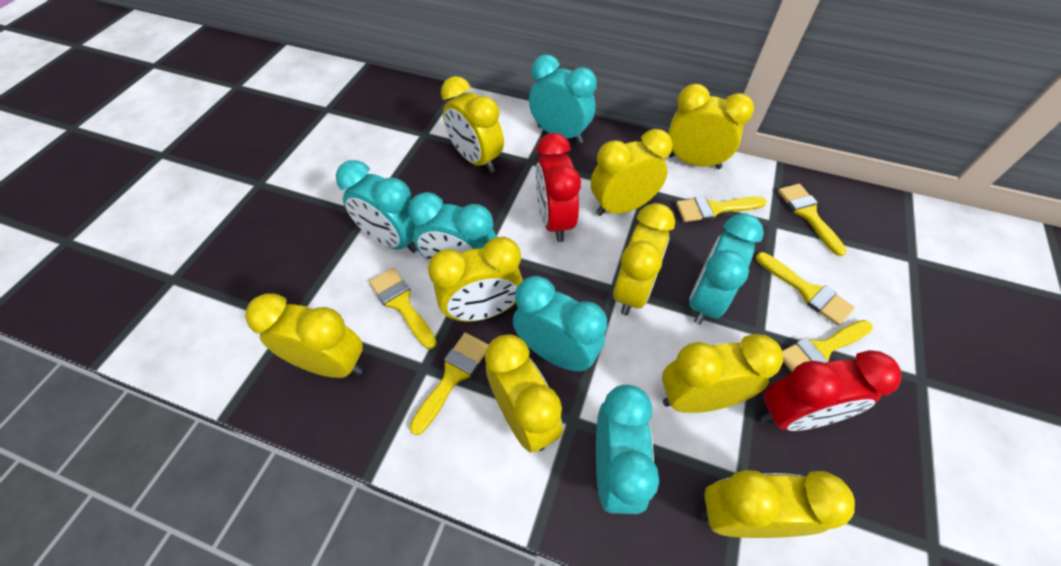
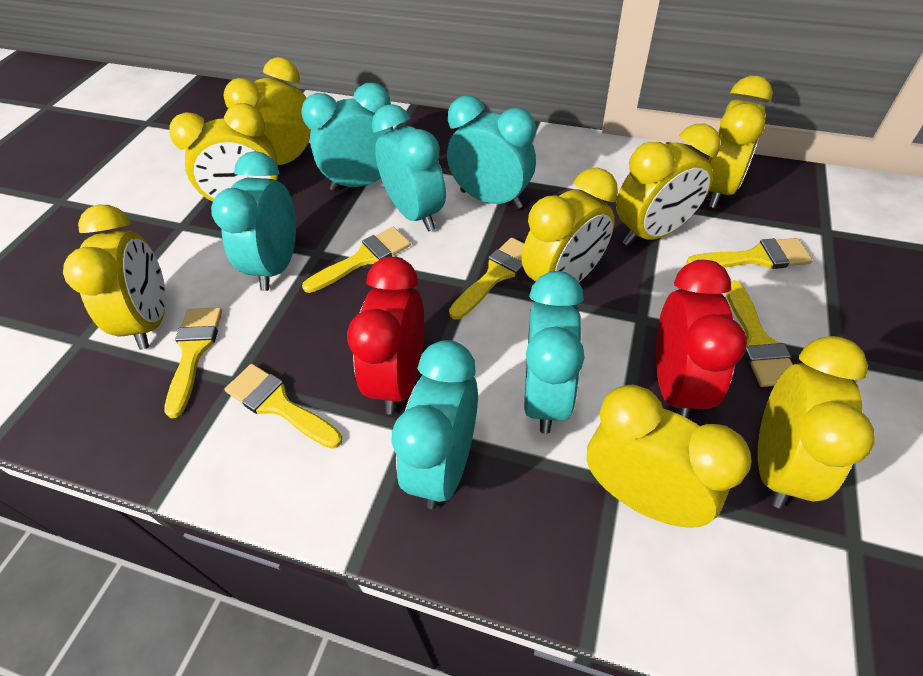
yellow clock: [245,293,363,378] [428,237,523,321] [441,76,504,173] [485,334,563,452] [591,129,673,216] [613,203,675,316] [662,334,783,413] [668,84,754,169] [701,470,855,538] = 9 -> [63,205,166,350] [169,103,278,202] [224,57,311,165] [522,168,618,282] [586,385,752,528] [616,123,721,246] [708,76,773,208] [758,336,875,509] = 8

